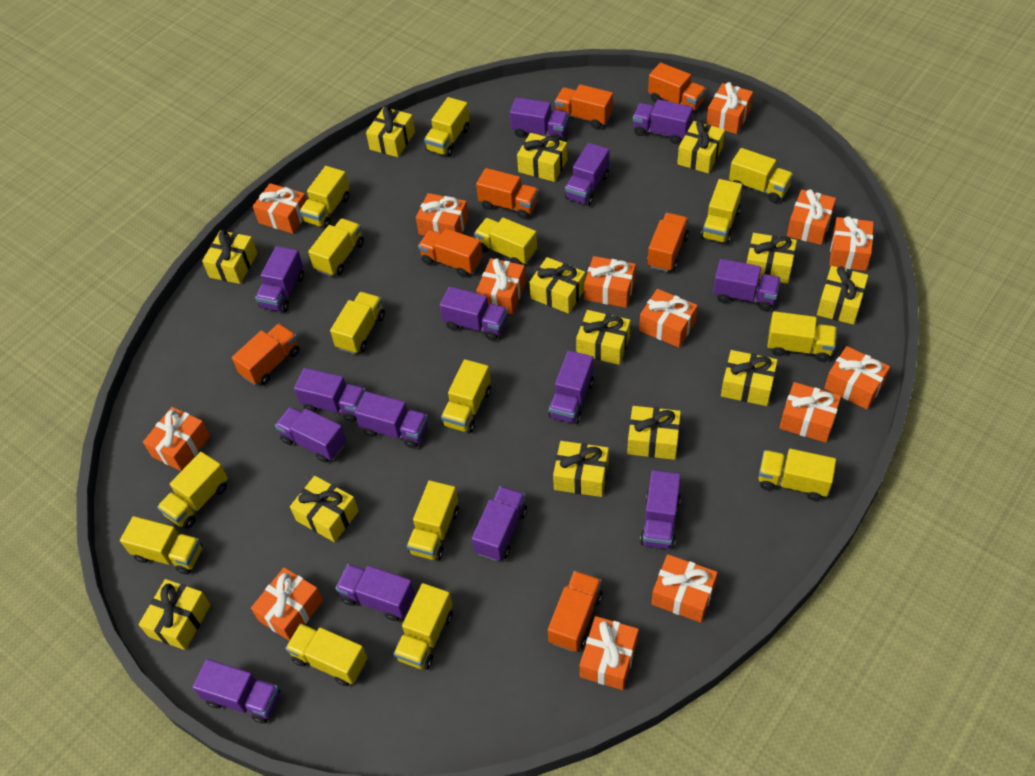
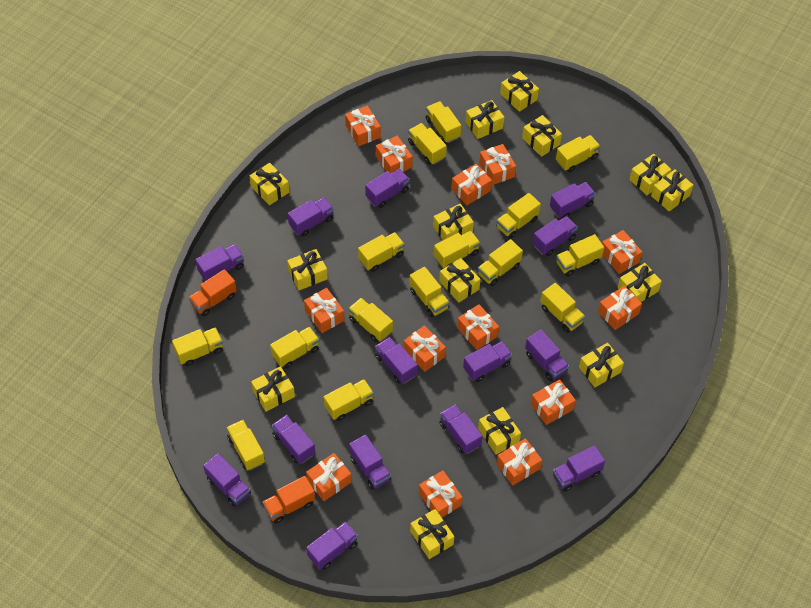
orange gift: [143,407,210,471] [251,567,323,641] [253,183,307,234] [416,193,469,236] [476,258,526,314] [580,616,639,690] [584,256,636,308] [639,289,698,348] [651,554,718,623] [706,82,753,134] [779,382,841,443] [787,189,836,245] [824,346,890,409] [829,216,874,271] = 14 -> [304,288,344,333] [306,453,352,501] [345,106,381,146] [376,136,413,173] [404,325,446,372] [419,470,463,517] [451,164,492,205] [457,304,499,350] [479,144,516,185] [496,438,542,486] [531,379,576,425] [598,286,642,330] [602,230,642,274] = 13
orange truck: [232,324,300,385] [418,229,482,277] [476,168,539,219] [548,571,602,652] [555,84,613,129] [647,213,689,272] [648,63,706,111] = 7 -> [189,269,237,316] [263,476,315,524] = 2
yellow gift: [139,579,211,650] [202,230,257,284] [290,476,359,542] [366,106,415,157] [517,133,567,182] [530,257,585,314] [553,441,609,497] [576,310,631,365] [627,406,681,460] [677,120,725,173] [721,350,778,406] [747,233,797,284] [817,266,868,325] = 13 -> [250,163,289,205] [251,366,295,412] [287,249,328,290] [410,509,454,559] [433,204,474,240] [439,258,481,303] [466,100,504,139] [478,407,521,455] [500,71,539,112] [522,115,562,157] [579,343,624,387] [618,263,662,302] [629,154,671,195] [651,169,693,212] = 14

